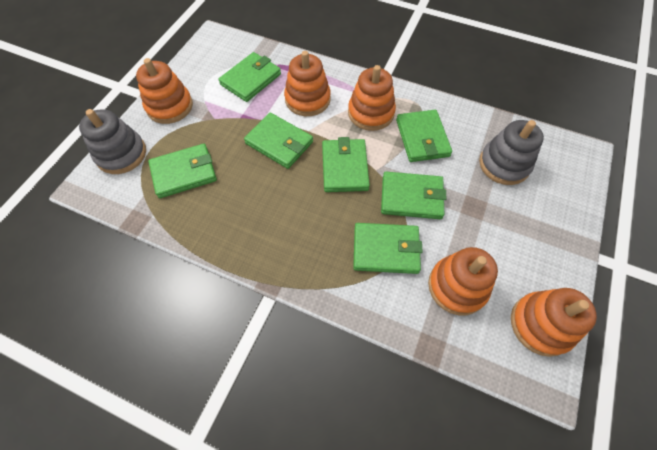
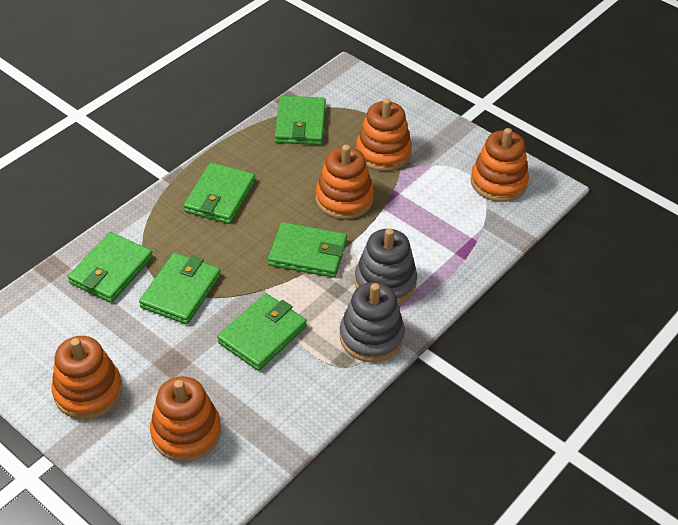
green wallet: [148,144,217,198] [218,52,281,102] [244,113,313,169] [322,137,370,192] [353,223,423,274] [381,172,446,219] [396,110,452,162] = 7 -> [68,232,153,303] [139,253,221,324] [183,162,255,224] [217,293,307,371] [268,222,347,278] [275,96,326,145] = 6

